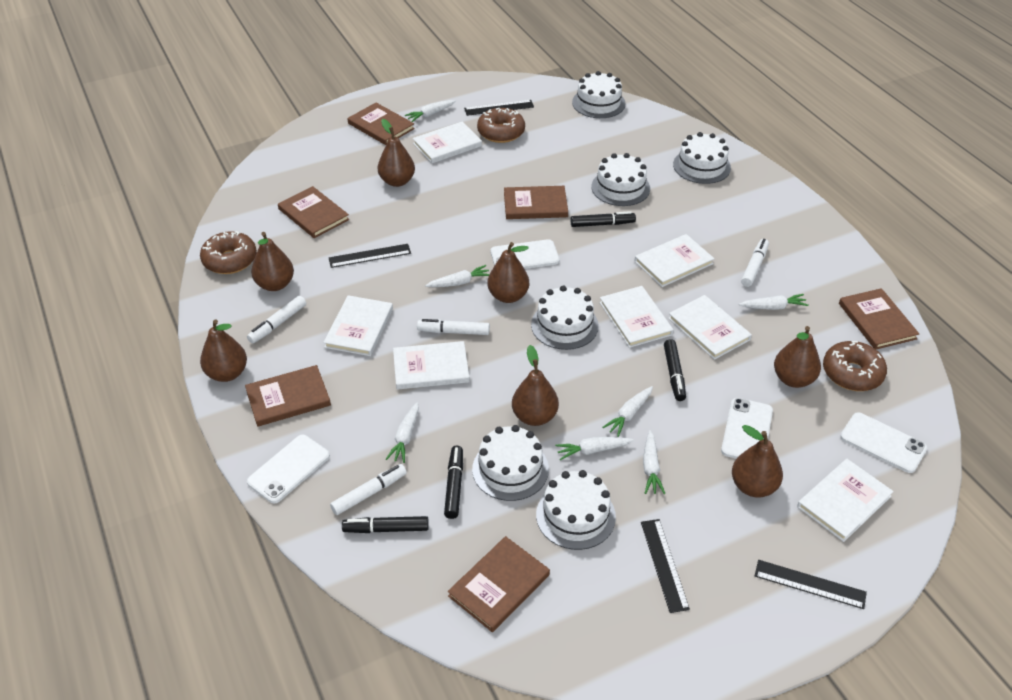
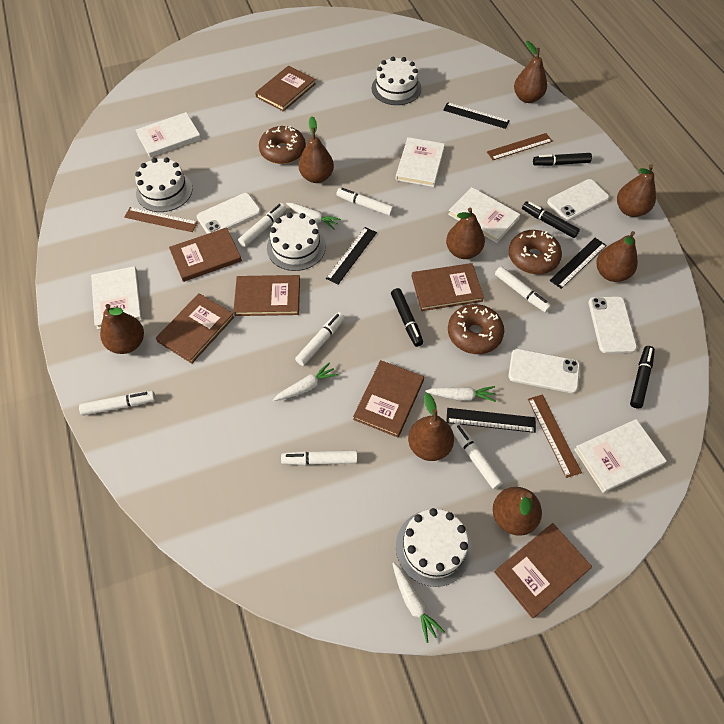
brown book: [245,365,331,427] [278,186,349,238] [347,103,415,145] [448,536,550,632] [504,186,568,219] [839,288,919,349] = 6 -> [156,293,234,364] [169,227,242,282] [233,275,300,316] [255,66,316,111] [353,360,424,437] [411,263,484,311] [494,523,592,618] = 7
brown pear: [200,319,247,382] [251,232,294,291] [378,119,415,187] [487,242,529,303] [512,345,559,426] [732,425,783,498] [774,326,821,388] = 7 -> [100,304,144,354] [298,116,334,183] [408,393,454,461] [446,208,485,259] [493,487,542,536] [514,41,547,103] [596,231,638,282] [617,164,656,217] = 8
brown ruler: none = 0 -> [124,207,198,232] [487,133,553,160] [528,395,582,478] = 3
white book: [323,295,393,356] [393,341,470,390] [413,121,482,163] [600,286,673,348] [634,234,715,287] [668,295,752,360] [797,459,894,542] = 7 -> [91,266,143,330] [136,112,201,157] [396,137,445,187] [448,187,521,243] [574,419,667,493] = 5
white cake: [472,425,549,501] [531,286,599,350] [536,470,616,550] [572,71,626,118] [592,153,650,206] [673,132,731,184] = 6 -> [135,157,192,212] [267,213,326,271] [372,57,421,105] [396,508,472,587] = 4
white carrot: [386,402,419,463] [405,100,455,122] [425,265,489,287] [555,437,633,460] [602,386,653,437] [643,430,665,494] [739,294,809,310] = 7 -> [273,362,338,401] [286,203,341,229] [392,562,445,643] [425,386,496,402] = 4
white marker: [247,296,306,343] [330,464,407,515] [417,319,490,335] [741,239,769,287] = 4 -> [79,391,155,416] [238,203,286,247] [281,450,358,465] [295,312,345,366] [336,188,394,216] [451,422,503,489] [495,266,551,313] = 7

